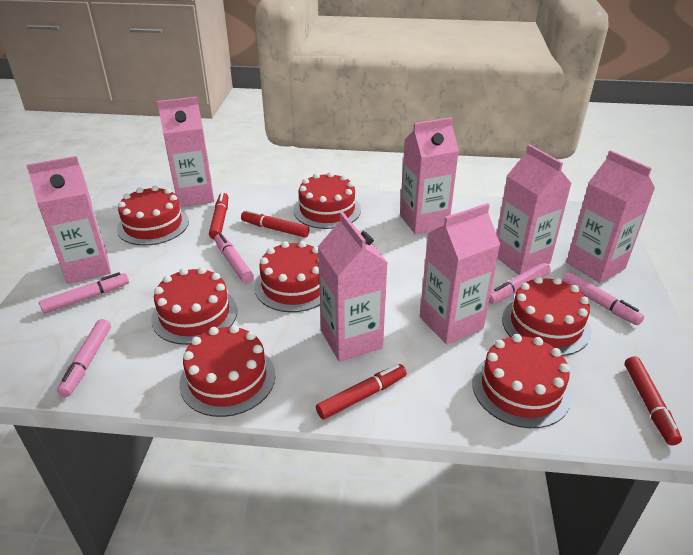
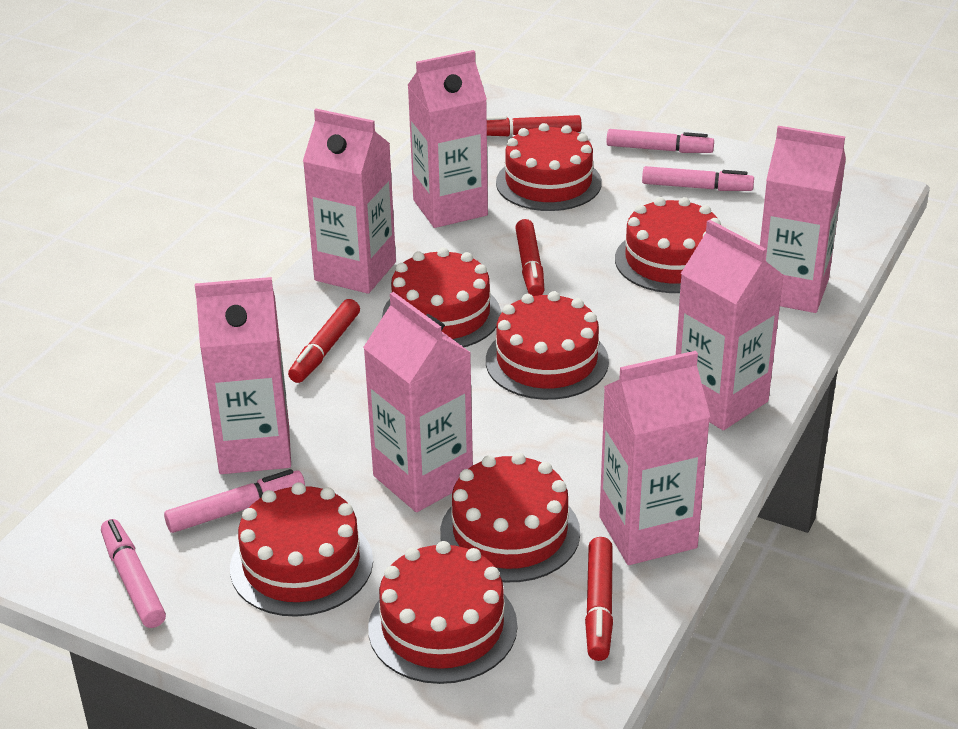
pink marker: [39,272,129,314] [57,319,111,397] [215,233,254,284] [489,263,551,304] [562,272,644,325] = 5 -> [101,519,166,628] [164,469,305,533] [607,129,714,153] [642,166,754,191] = 4

